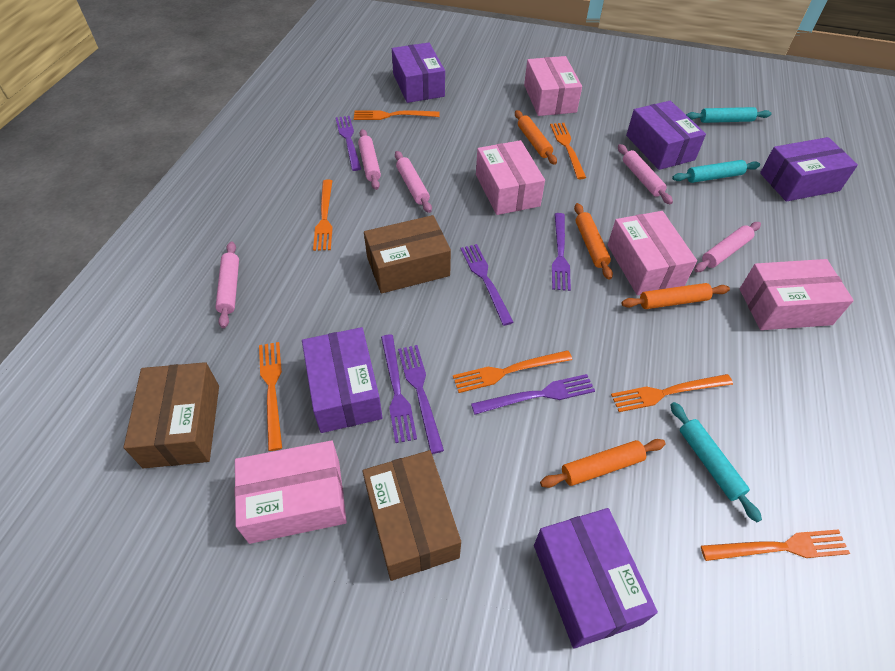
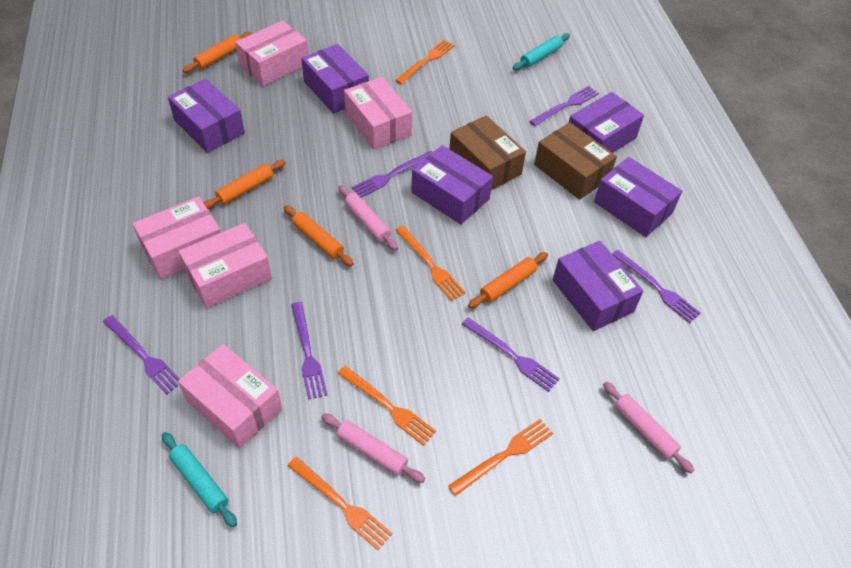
brown box: [124,362,219,468] [362,450,461,581] [364,215,451,294] = 3 -> [449,115,526,190] [534,122,617,200] = 2
orange fork: [259,342,282,451] [313,180,333,251] [354,110,440,120] [453,350,572,393] [550,123,586,179] [611,374,733,412] [701,529,850,561] = 7 -> [288,457,393,550] [338,366,436,446] [395,40,455,84] [396,226,466,301] [448,419,553,496] = 5
pink rolling pin: [215,241,239,328] [358,129,381,190] [395,151,432,213] [618,144,673,204] [694,222,761,272] = 5 -> [321,413,425,483] [339,185,398,251] [603,382,694,474] = 3
purple box: [302,327,383,433] [392,43,445,103] [534,508,658,649] [626,101,706,170] [760,137,858,202] = 5 -> [168,79,245,153] [301,44,369,114] [411,145,493,225] [553,241,643,331] [569,92,644,153] [594,157,682,237] = 6
turquoise rolling pin: [671,402,762,522] [672,160,760,183] [686,107,771,123] = 3 -> [162,432,237,527] [513,33,570,70] = 2

